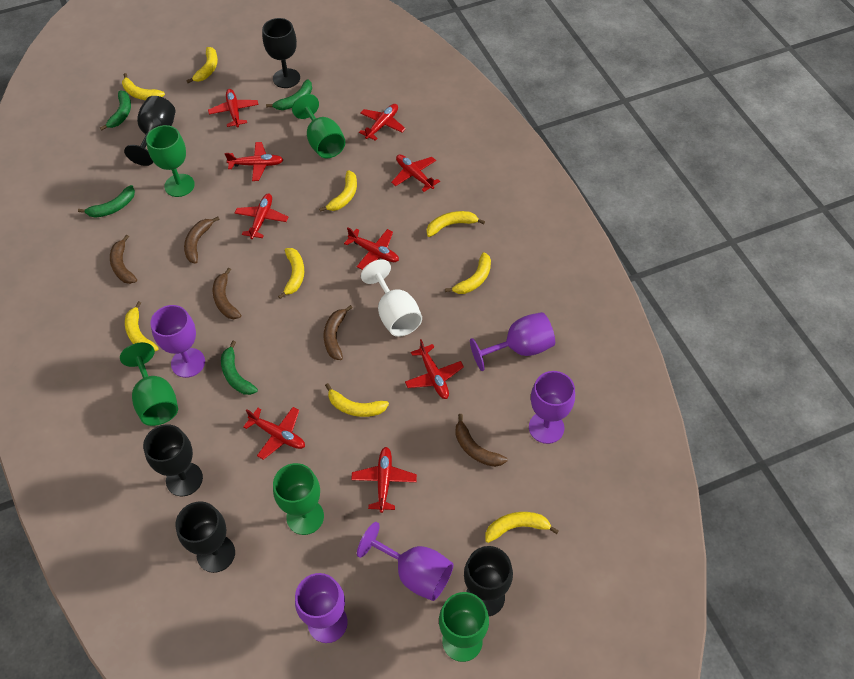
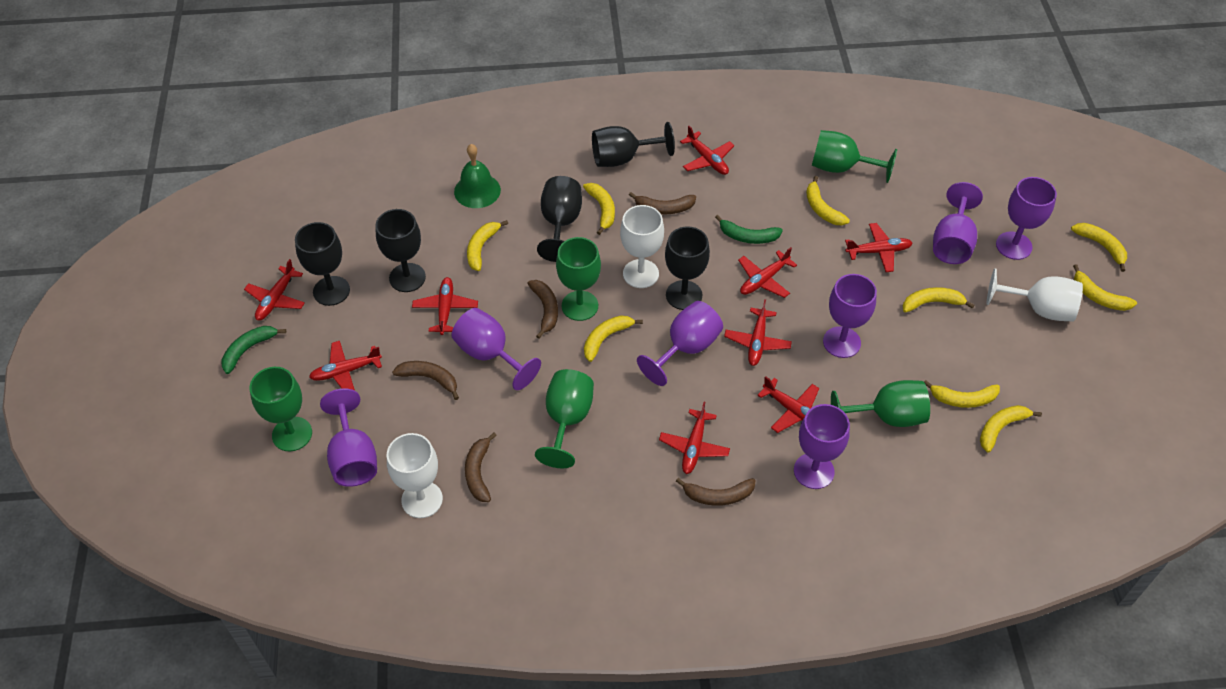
green banana: [78,185,135,218] [100,91,131,131] [221,341,258,395] [266,79,312,110] = 4 -> [221,326,286,374] [715,215,783,244] = 2
green bell: none = 0 -> [454,144,501,208] = 1
purple goblet: [150,305,205,378] [295,573,348,643] [357,522,453,601] [470,312,555,371] [529,371,575,444] = 5 -> [320,388,377,487] [452,308,541,390] [637,301,723,386] [794,404,850,489] [823,274,877,358] [933,182,983,264] [996,177,1057,260] = 7
white goblet: [361,259,422,337] = 1 -> [387,433,443,518] [620,205,664,288] [987,268,1083,322] = 3

